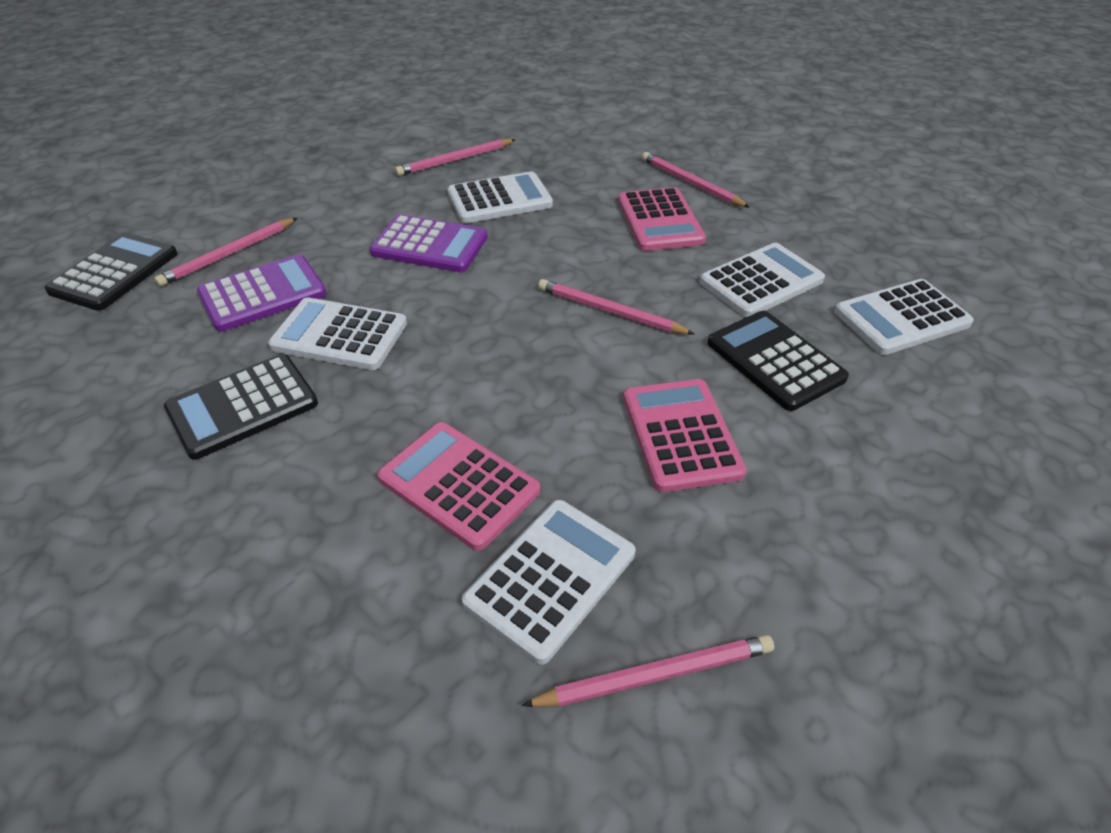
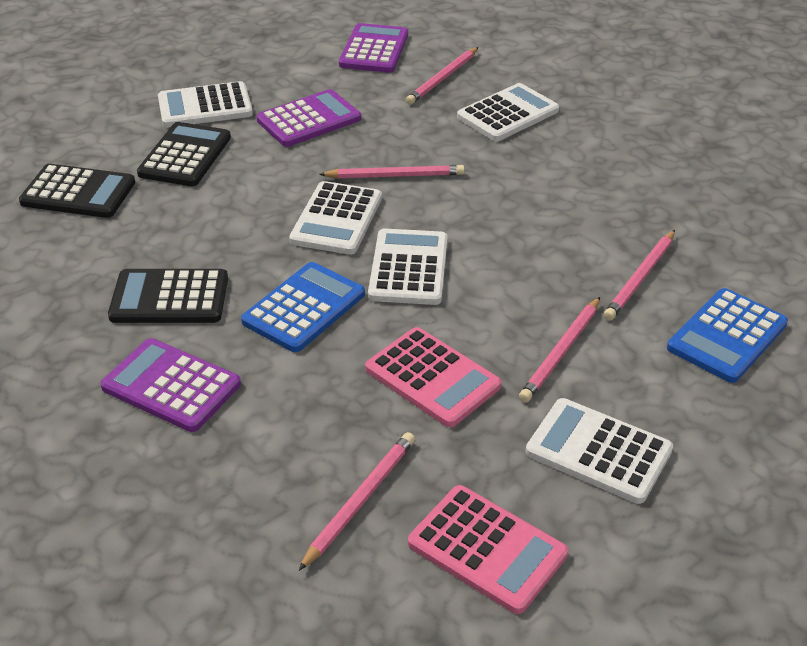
blue calculator: none = 0 -> [241,262,365,352] [667,288,788,383] = 2
pink calculator: [377,422,540,551] [618,187,706,251] [623,379,747,492] = 3 -> [365,327,501,427] [408,485,568,614] = 2
purple calculator: [197,254,327,331] [370,214,487,272] = 2 -> [100,338,241,432] [257,89,361,147] [339,23,408,73] = 3

